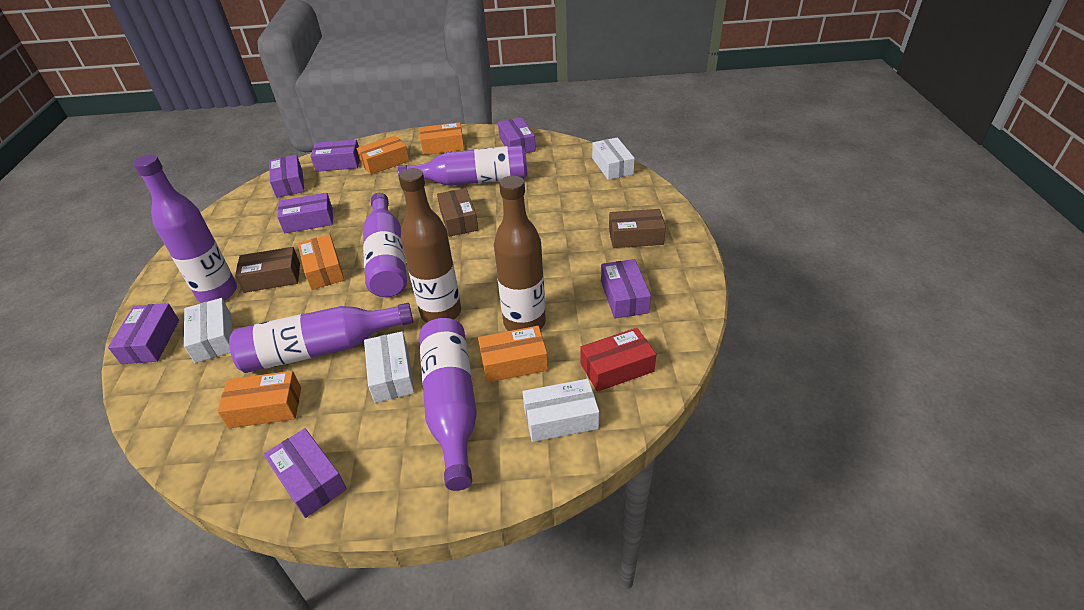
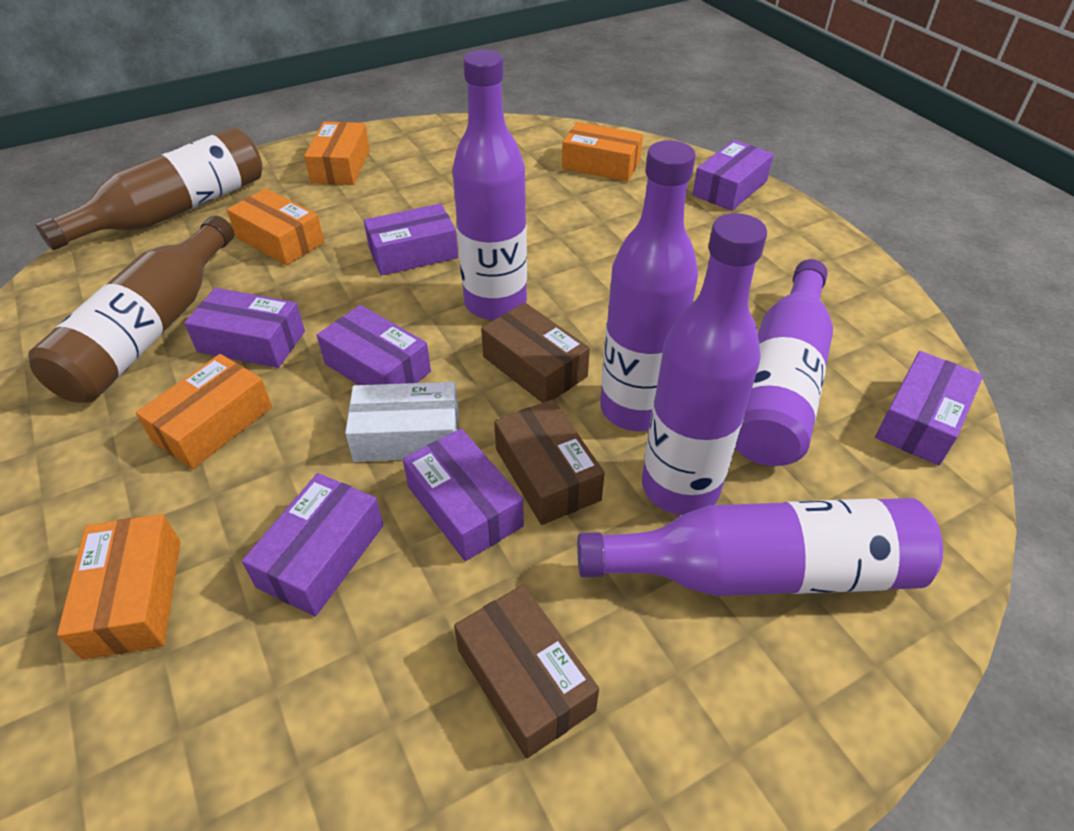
red box: [581,328,656,392] = 1 -> none = 0
white box: [184,298,232,363] [364,331,415,403] [523,379,599,442] [592,137,635,180] = 4 -> [345,382,459,462] = 1

